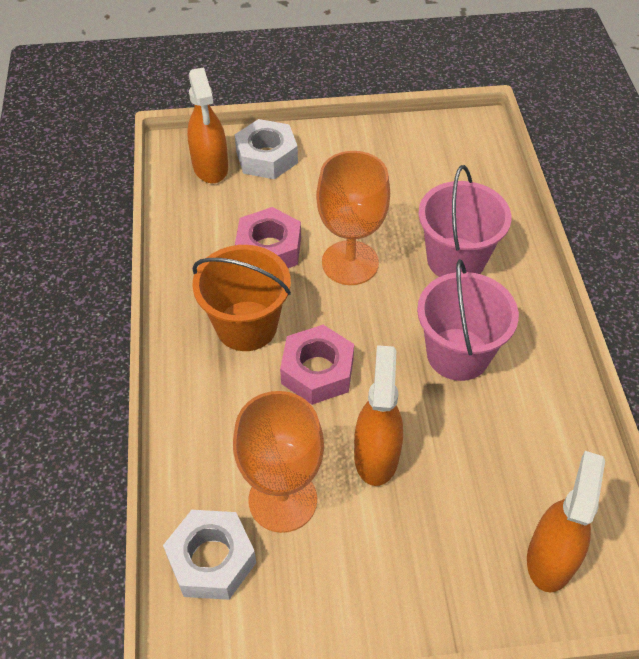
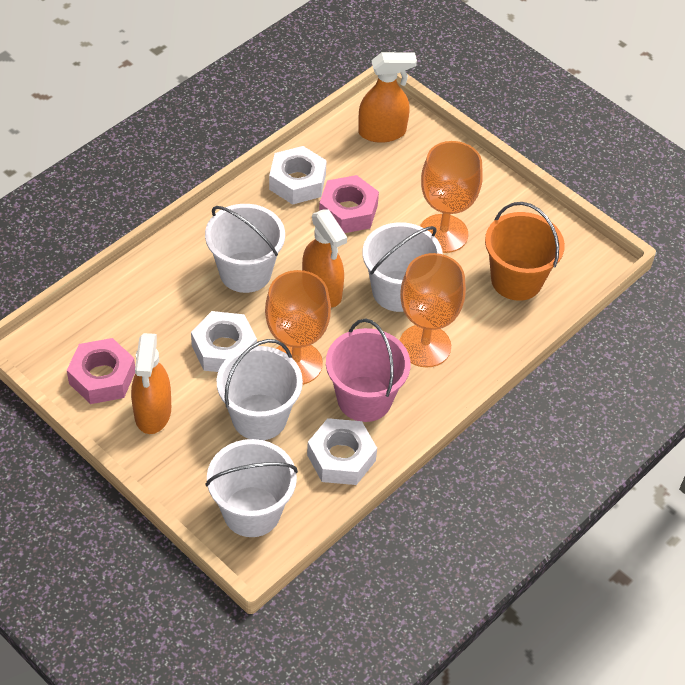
orange goblet: [233,391,324,533] [316,151,390,285] = 2 -> [265,270,331,385] [400,253,466,367] [420,141,483,253] = 3
pink bucket: [417,259,519,381] [418,165,511,277] = 2 -> [326,319,411,422] = 1
white bucket: none = 0 -> [205,204,285,293] [205,439,298,537] [217,339,303,440] [363,222,443,312] = 4
white nut: [163,510,256,600] [235,119,298,179] = 2 -> [191,311,257,372] [269,146,327,205] [307,418,377,485] = 3

